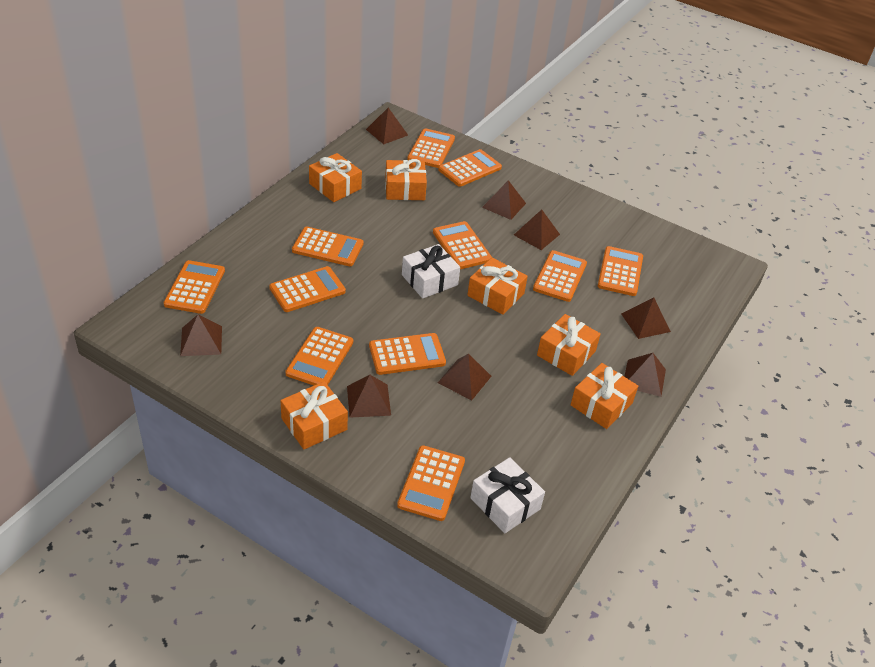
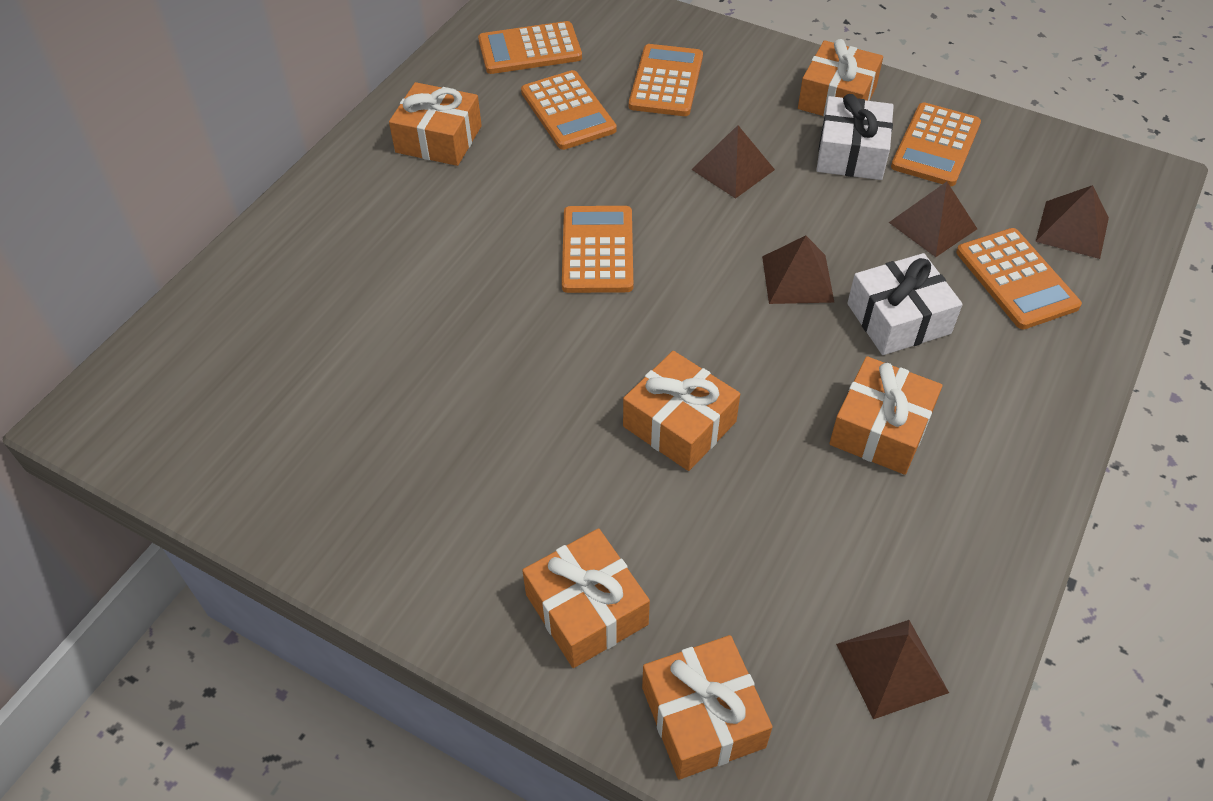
brown pyramid: [180,314,222,356] [347,375,391,418] [366,108,408,144] [438,353,491,401] [482,180,526,220] [514,209,560,250] [621,297,671,339] [624,353,666,397] = 8 -> [691,125,775,199] [762,236,835,304] [836,620,949,719] [889,182,977,257] [1035,185,1109,259] = 5
orange calculator: [164,260,225,314] [269,266,346,312] [285,327,353,385] [292,227,364,266] [369,333,446,375] [397,445,465,521] [407,128,455,168] [433,221,492,269] [438,149,502,187] [533,250,587,302] [598,246,643,296] = 11 -> [478,21,582,74] [521,70,617,150] [562,206,633,293] [629,44,703,116] [891,102,981,186] [956,228,1082,329] = 6

